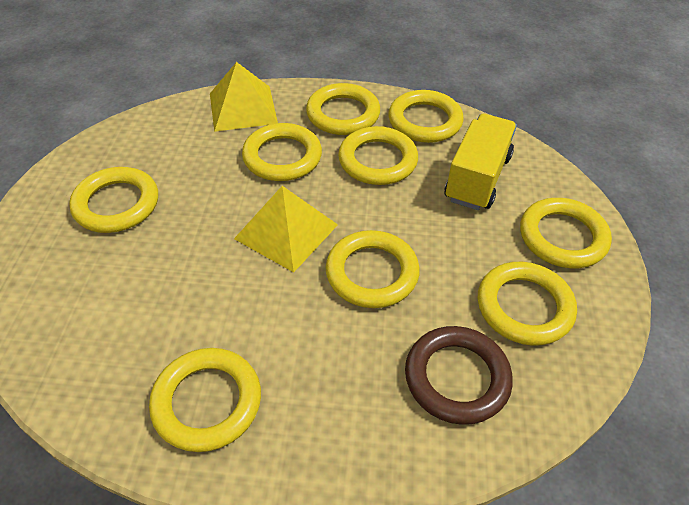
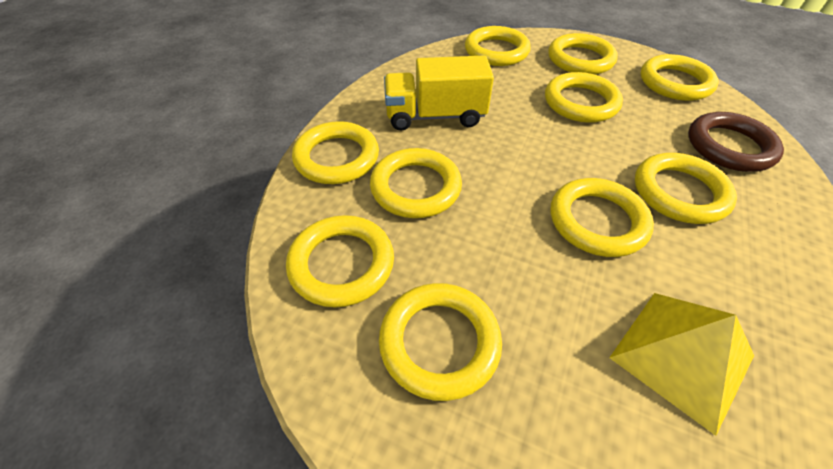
yellow pyramid: [210,62,278,132] [234,186,338,272] = 2 -> [609,293,754,436] = 1
yellow ring: [69,167,158,233] [149,348,261,452] [242,123,322,181] [306,83,380,135] [325,230,420,308] [338,126,418,185] [388,90,464,143] [478,262,577,346] [520,198,612,268] = 9 -> [286,215,394,308] [292,121,379,184] [370,148,462,218] [379,283,502,401] [465,26,531,66] [545,72,623,123] [548,33,618,75] [551,178,654,257] [635,153,737,224] [640,54,719,101] = 10

